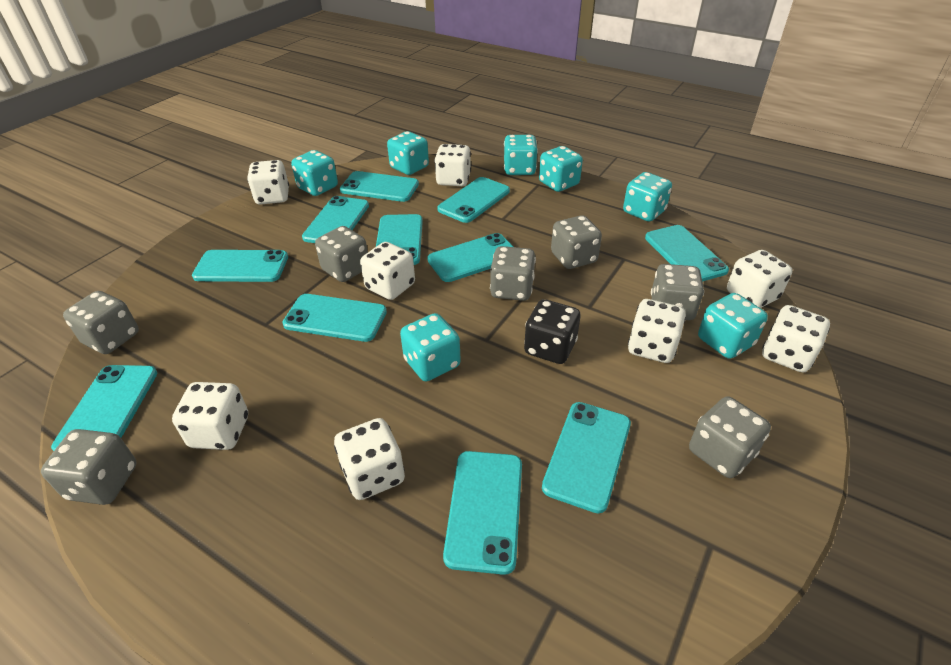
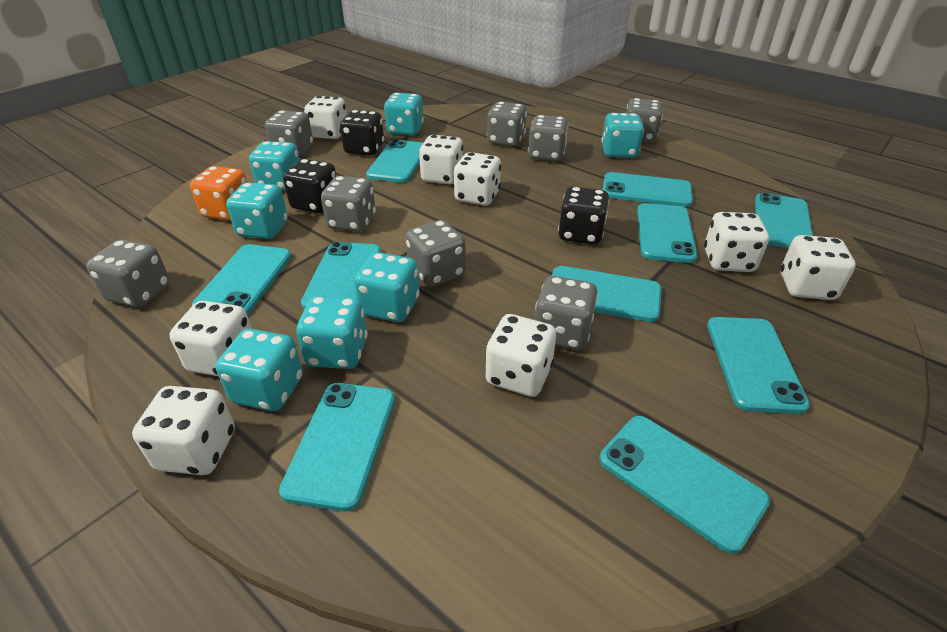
black dice: [524,299,580,364] = 1 -> [283,159,336,213] [340,110,384,156] [558,186,609,245] = 3
grey dice: [41,429,137,505] [63,291,139,354] [315,226,368,282] [490,246,536,301] [551,215,602,269] [651,264,704,320] [689,396,771,478] = 7 -> [86,240,170,307] [265,110,313,156] [321,176,376,232] [406,220,466,287] [487,102,527,146] [528,115,568,161] [535,276,598,350] [627,98,663,142] = 8
orange dice: none = 0 -> [190,166,247,221] = 1
turquoise phone: [51,365,157,451] [192,250,288,282] [282,294,387,342] [302,196,369,243] [340,171,419,202] [376,214,423,265] [427,233,513,282] [437,177,510,223] [443,451,522,575] [542,402,631,513] [645,225,729,281] = 11 -> [192,244,291,315] [279,383,395,511] [301,242,381,309] [366,139,423,183] [552,266,662,322] [599,416,770,554] [602,172,693,207] [637,203,697,263] [707,317,810,414] [755,192,813,248] = 10

